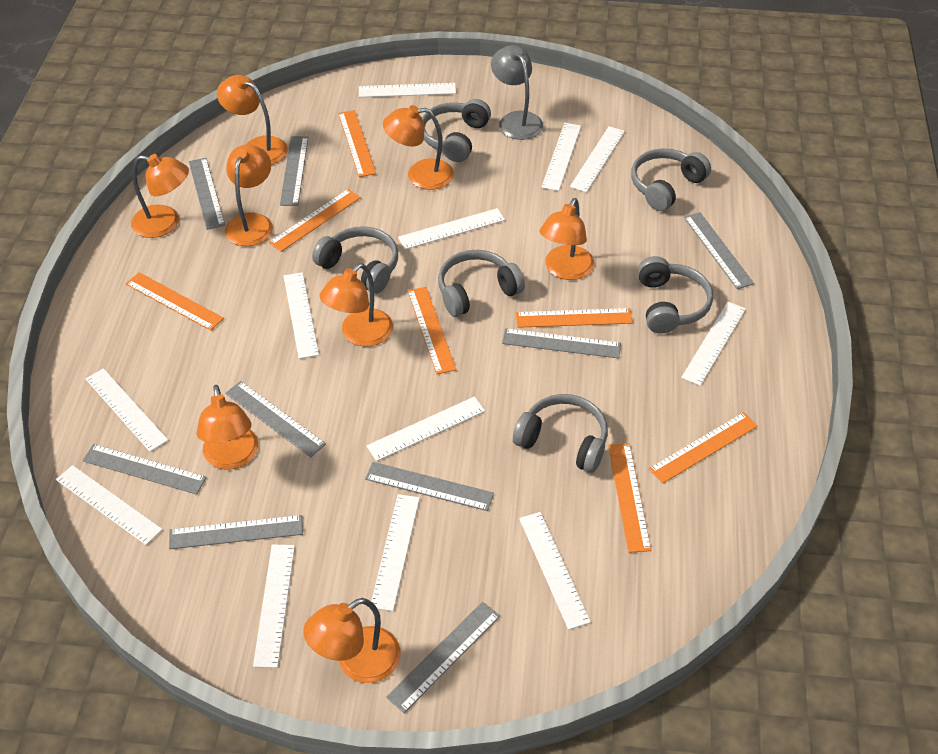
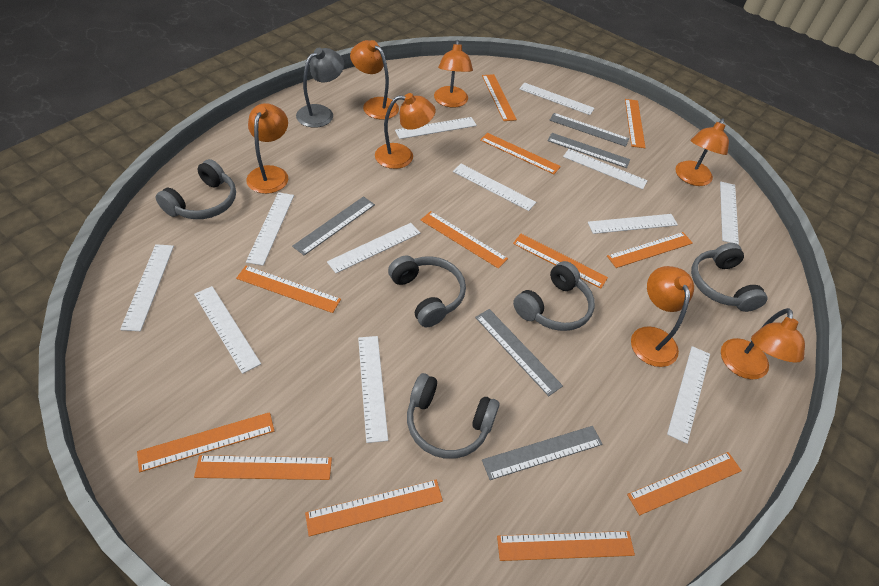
grey headphones: [312,226,398,294] [422,99,491,162] [438,250,525,317] [513,394,608,473] [631,148,711,211] [638,256,713,334] = 6 -> [156,159,236,219] [388,256,466,327] [407,373,500,459] [513,261,595,331] [691,243,767,312] = 5
grey ruler: [82,444,207,495] [169,515,303,549] [189,158,225,230] [225,381,326,457] [280,136,308,206] [365,462,494,511] [386,602,500,713] [502,328,621,359] [684,212,754,289] = 9 -> [292,196,375,255] [475,309,563,396] [482,426,603,480] [547,133,630,168] [549,113,629,147] = 5
orange lamp: [131,154,189,238] [196,385,258,470] [217,75,288,165] [225,145,273,246] [303,598,401,683] [320,263,393,346] [383,105,454,190] [540,198,594,280] = 8 -> [246,103,288,194] [350,40,399,119] [375,93,436,169] [434,40,473,107] [631,266,694,367] [675,119,729,186] [721,308,805,379] = 7
orange ruler: [126,272,224,331] [269,189,361,252] [338,110,376,177] [407,287,456,374] [516,308,633,328] [608,443,651,553] [648,412,758,484] = 7 -> [137,412,274,472] [194,455,332,480] [236,265,341,313] [305,479,443,537] [421,211,508,269] [480,133,561,174] [482,74,517,121] [497,531,635,561] [513,234,608,288] [607,232,693,268] [625,99,646,148] [627,452,742,515] = 12

